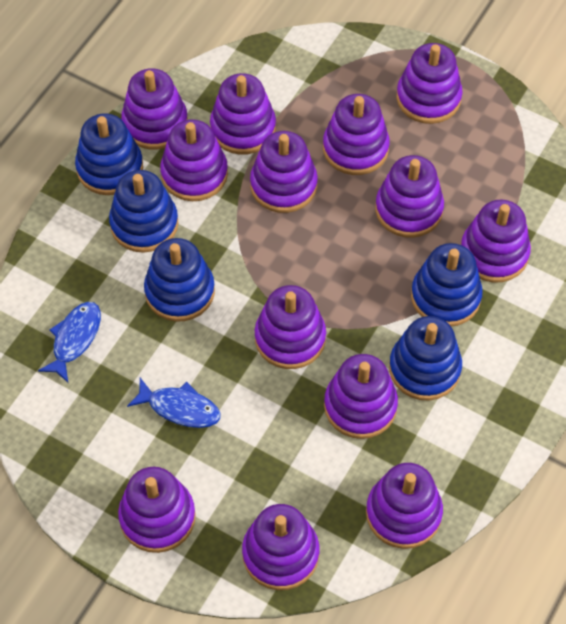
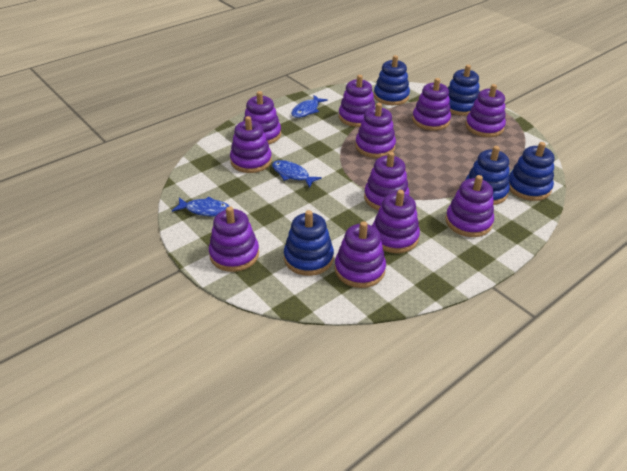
blue fish: [38,302,101,382] [127,378,221,428] = 2 -> [172,196,229,216] [272,160,322,188] [291,95,328,118] = 3
purple stacking toy: [118,467,196,553] [121,68,188,149] [160,119,228,201] [210,73,276,155] [242,504,319,590] [250,131,318,213] [255,285,326,369] [323,94,390,175] [324,354,398,439] [366,463,443,549] [375,155,444,238] [397,43,462,124] [461,200,531,283] = 13 -> [209,206,259,272] [230,116,272,173] [243,91,281,144] [335,221,386,288] [339,75,375,127] [355,103,396,158] [364,152,409,210] [372,190,420,253] [412,78,451,131] [445,175,494,237] [465,84,506,137] = 11

